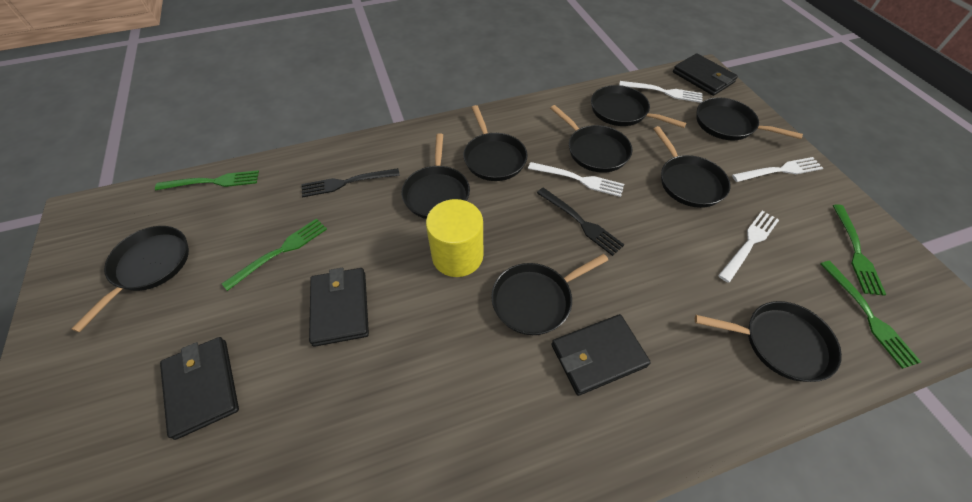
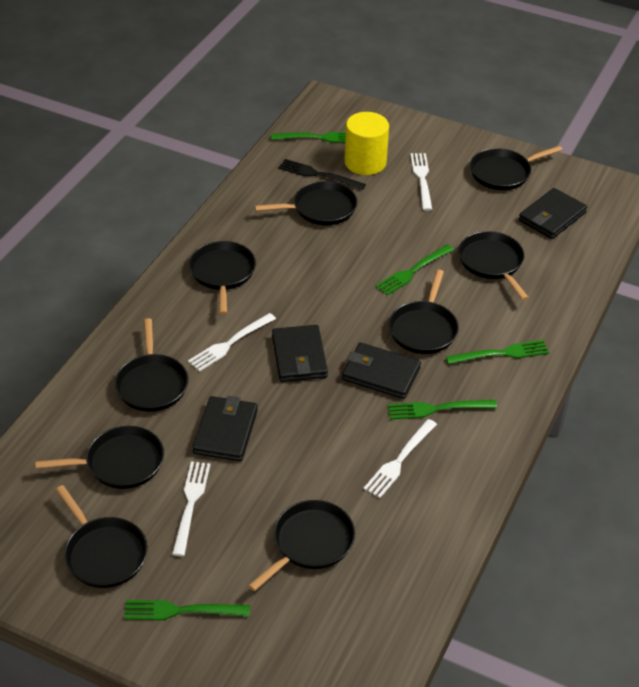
black fork: [301,168,400,198] [537,188,625,256] = 2 -> [278,159,366,190] = 1
green fork: [155,170,259,190] [222,218,327,291] [821,261,921,369] [833,204,886,296] = 4 -> [124,600,250,620] [271,132,346,142] [375,244,454,296] [388,400,497,420] [446,340,549,364] = 5

